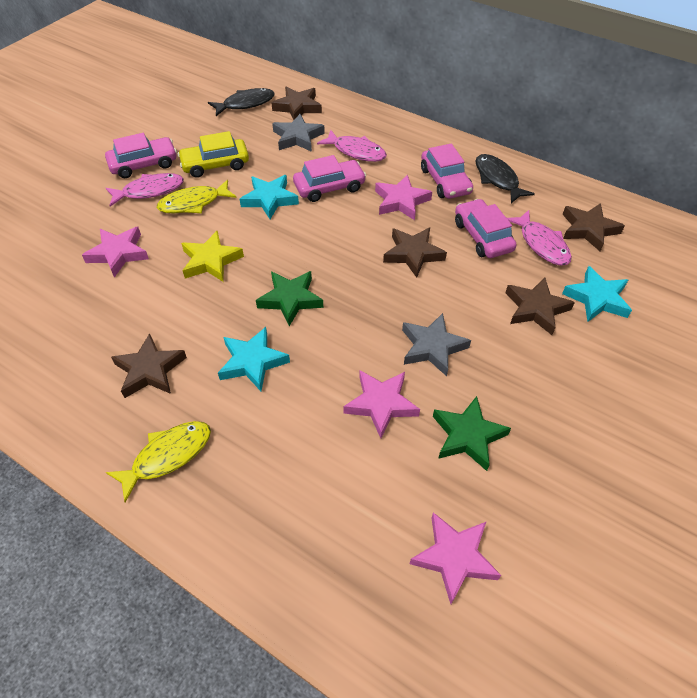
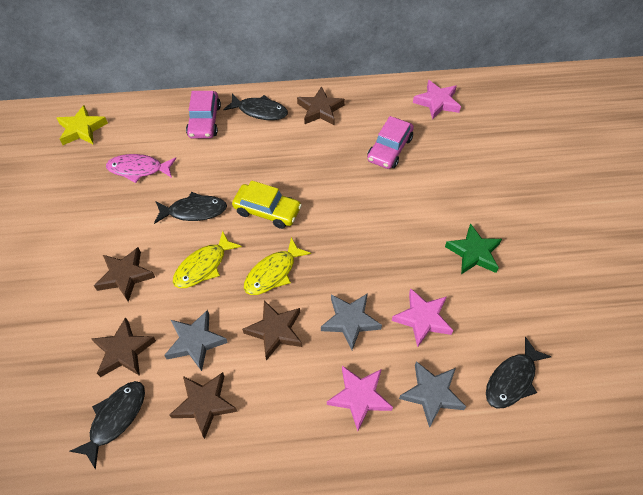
black fish: [208,88,275,116] [475,154,535,203] = 2 -> [70,381,145,469] [154,192,227,224] [223,94,288,120] [486,337,552,408] = 4
green star: [256,271,323,326] [433,396,511,471] = 2 -> [445,223,502,275] = 1
grey star: [272,114,325,152] [402,313,471,376] = 2 -> [164,310,228,371] [321,293,382,350] [399,361,466,428] = 3
pink car: [105,133,177,178] [293,155,366,202] [421,144,473,199] [455,199,516,258] = 4 -> [186,91,221,139] [367,116,414,169] = 2
pink fish: [106,173,184,207] [317,130,387,162] [507,210,572,266] = 3 -> [106,154,176,183] = 1
pink star: [82,227,149,277] [344,370,420,438] [375,174,432,220] [410,512,501,604] = 4 -> [327,366,393,431] [392,288,453,348] [413,80,461,120] = 3
turquoise star: [218,327,290,391] [240,175,299,219] [562,266,632,322] = 3 -> none = 0

